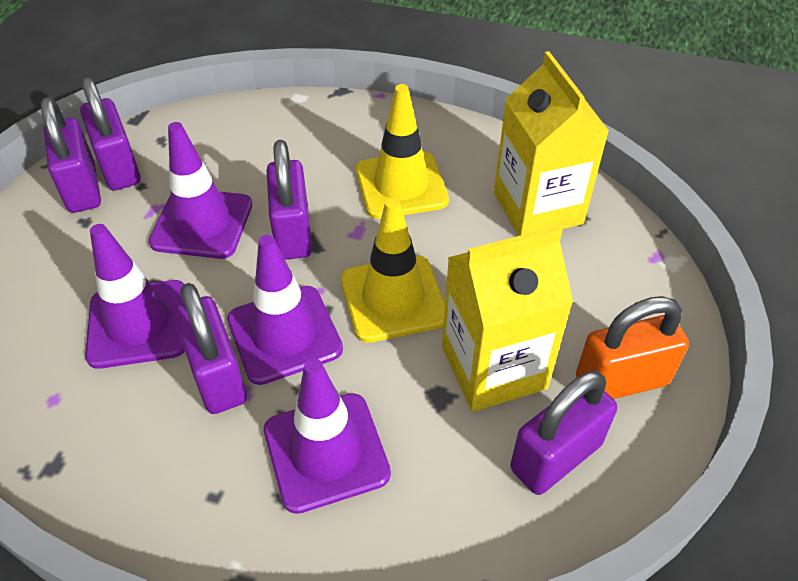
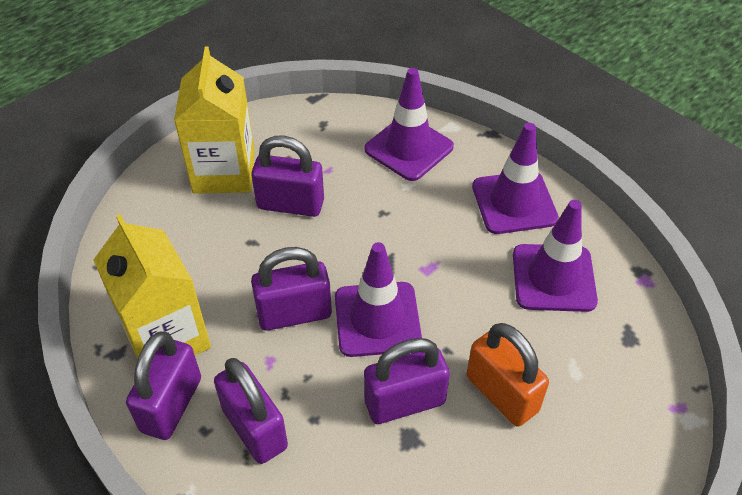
yellow traffic cone: [341,198,445,343] [356,84,449,219] = 2 -> none = 0

